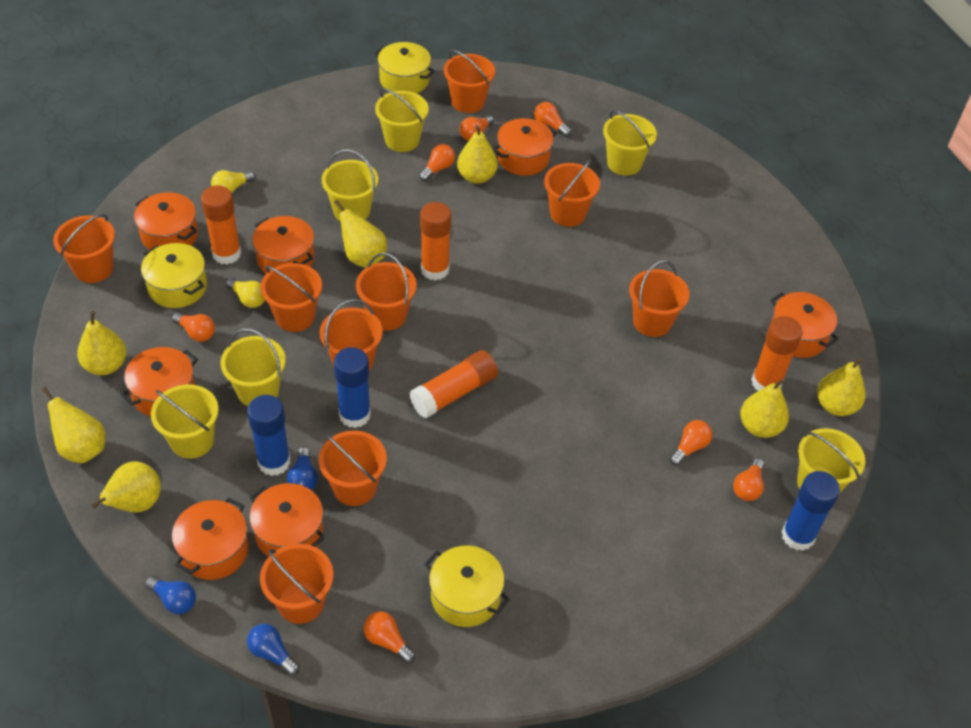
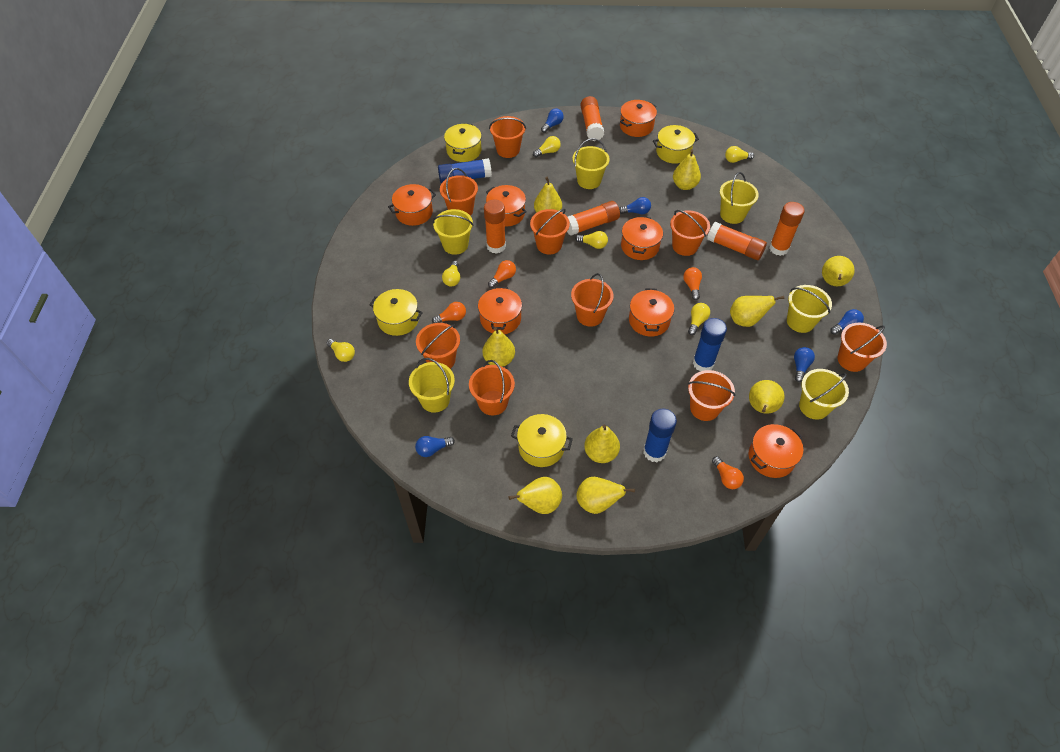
blue light bulb: [145,576,196,614] [247,624,300,676] [287,447,318,490] = 3 -> [415,436,455,457] [541,108,564,133] [619,197,651,214] [794,347,815,382] [830,309,864,335] = 5
orange glue stick: [201,185,241,264] [409,350,498,418] [420,202,452,281] [751,316,803,391] = 4 -> [484,199,506,254] [567,201,620,236] [580,96,604,141] [707,222,767,260] [769,202,805,256] = 5
orange light bulb: [172,312,215,342] [363,611,415,663] [419,144,455,181] [460,115,494,141] [534,102,571,137] [670,420,712,466] [733,458,765,501] = 7 -> [432,302,466,323] [488,260,516,288] [683,267,702,300] [712,456,744,489] = 4
yellow light bulb: [211,170,255,193] [226,278,265,308] = 2 -> [327,339,355,362] [442,261,460,286] [533,136,561,157] [575,231,608,249] [688,303,710,335] [725,146,754,163] = 6
yellow pear: [41,387,106,463] [77,311,127,375] [91,461,161,512] [334,200,387,268] [457,125,498,184] [740,379,789,438] [817,357,865,416] = 7 -> [482,327,515,367] [509,477,562,514] [534,177,562,213] [577,477,635,514] [584,425,620,463] [673,149,701,190] [730,296,784,327] [749,380,785,414] [822,256,855,286] = 9
yellow pot: [141,243,207,308] [374,42,435,94] [424,546,510,627] = 3 -> [369,289,423,336] [444,123,482,162] [511,414,573,467] [653,125,699,164] = 4

